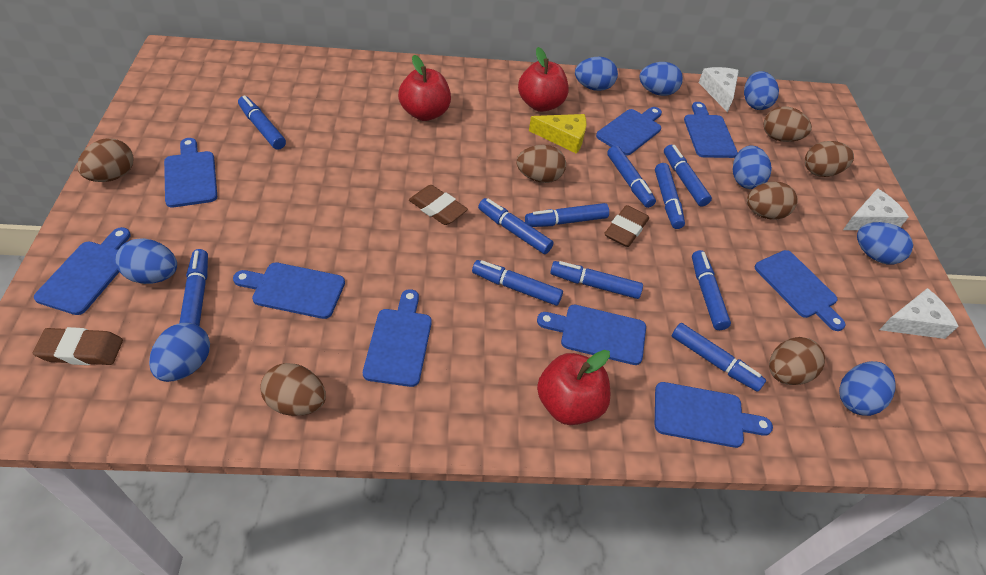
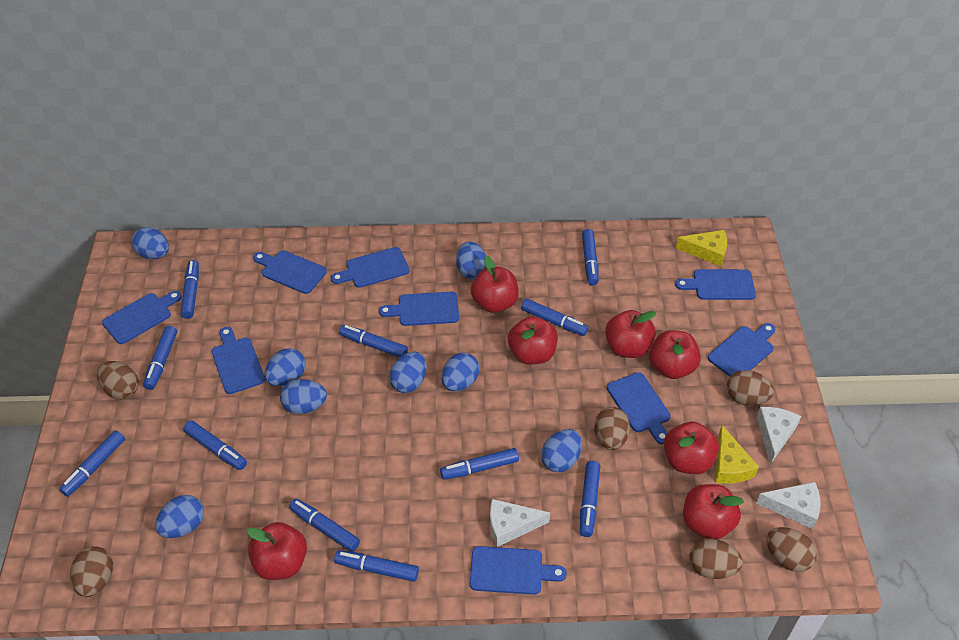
brown egg: [77,138,134,182] [260,363,326,416] [516,145,566,183] [747,182,798,220] [763,106,812,142] [769,337,825,385] [805,141,854,177] = 7 -> [70,546,113,597] [97,361,139,399] [594,407,630,450] [689,539,743,579] [727,370,774,405] [766,527,817,572] = 6
brown eraser: [33,327,123,365] [409,185,468,225] [604,205,649,247] = 3 -> none = 0
red apple: [398,55,451,121] [518,47,569,112] [537,350,610,425] = 3 -> [246,522,307,580] [471,255,519,313] [508,316,558,365] [605,310,656,358] [649,330,701,379] [664,422,719,474] [683,484,744,539] = 7
yellow cheese: [529,114,586,154] = 1 -> [676,230,727,266] [715,425,759,483] = 2

